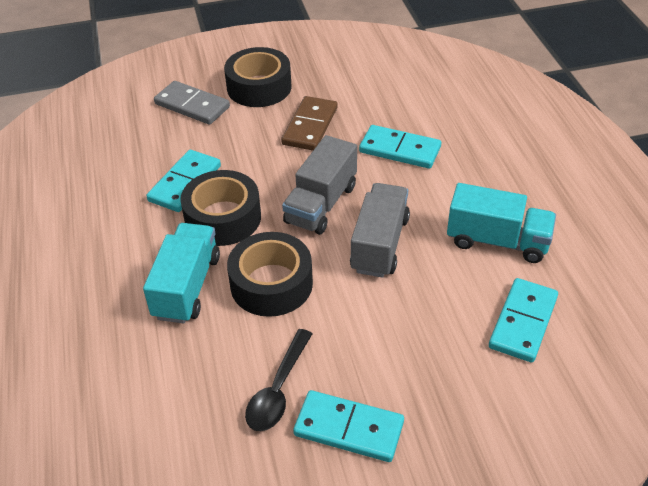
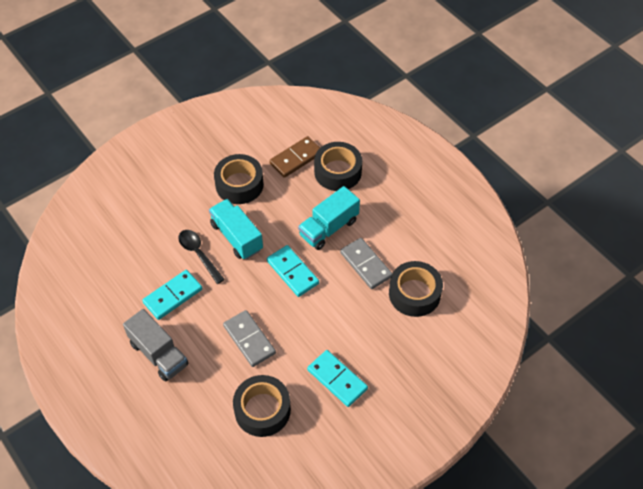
black tape: [180,170,261,246] [224,47,292,107] [227,232,313,317] = 3 -> [214,154,264,204] [233,375,291,437] [314,142,362,191] [389,261,443,317] = 4
grey domino: [154,81,230,125] = 1 -> [223,310,276,367] [340,238,392,289] = 2
grey truck: [282,135,357,235] [350,183,410,278] = 2 -> [123,309,189,382] = 1
turquoise domino: [147,150,221,212] [293,390,404,462] [359,125,441,169] [489,278,558,362] = 4 -> [142,270,203,320] [267,245,319,297] [307,350,368,407] = 3

